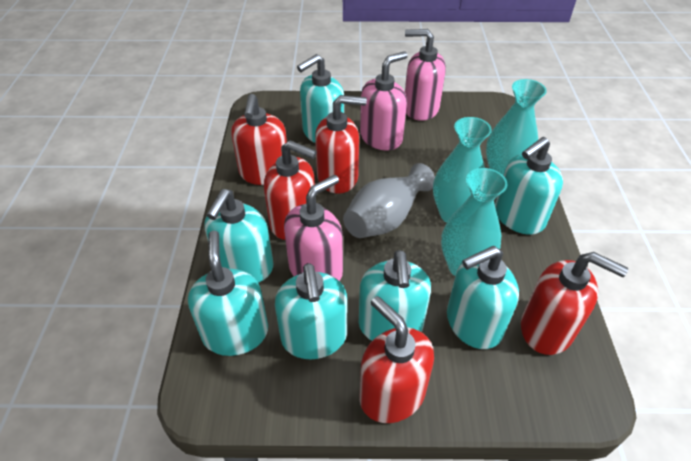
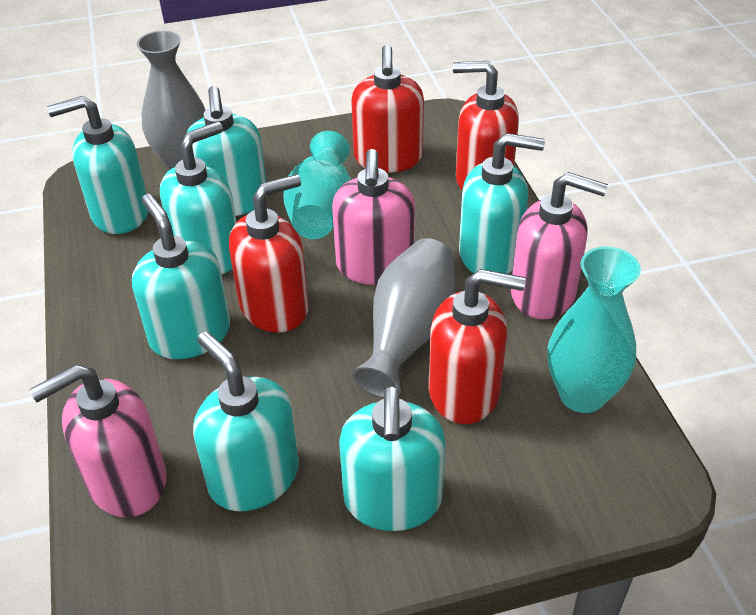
grey vase: [343,163,435,238] = 1 -> [136,31,206,170] [352,238,455,398] = 2
red soap dispenser: [231,94,287,185] [264,140,317,240] [315,95,367,194] [360,296,434,423] [521,252,628,355] = 5 -> [229,174,309,332] [351,45,424,173] [429,269,526,424] [453,61,519,191] = 4
turquoise vase: [433,117,492,223] [441,168,507,276] [486,79,547,175] = 3 -> [283,131,351,239] [548,247,641,413] = 2

